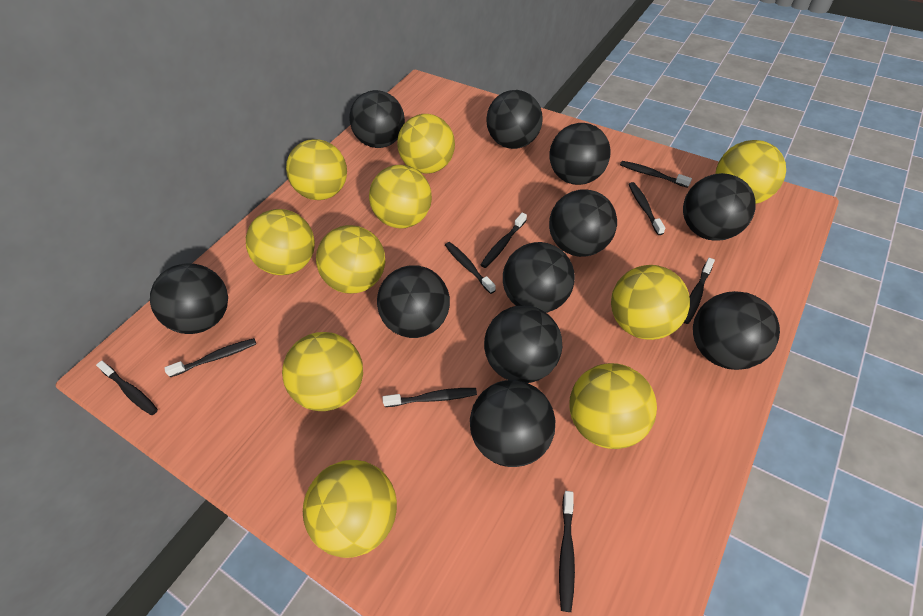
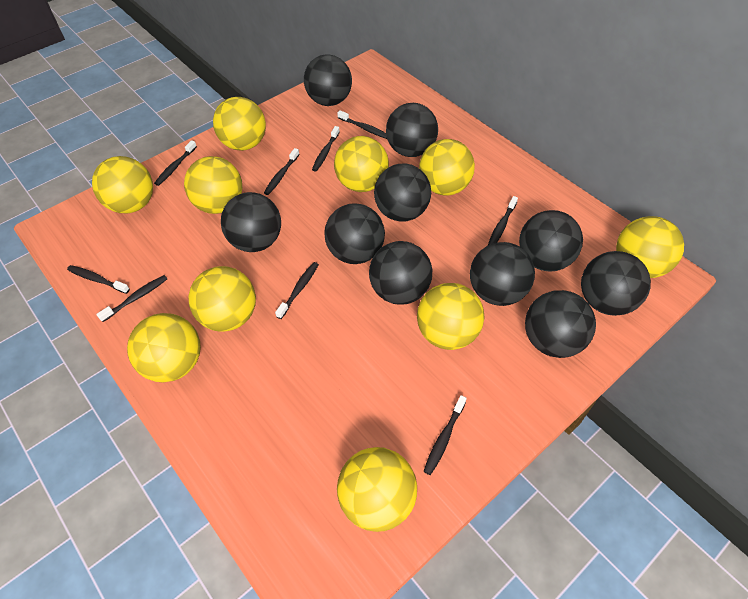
black ball: [150,263,228,334] [349,90,405,148] [377,265,450,338] [470,380,555,467] [484,305,562,383] [486,90,543,149] [503,242,575,313] [549,123,611,185] [549,189,617,257] [683,173,756,241] [693,291,780,370] = 11 -> [221,192,281,252] [304,54,352,106] [324,203,385,264] [369,241,432,305] [374,164,431,222] [386,103,438,157] [470,242,535,306] [519,210,583,272] [525,290,596,358] [581,251,651,316] = 10

